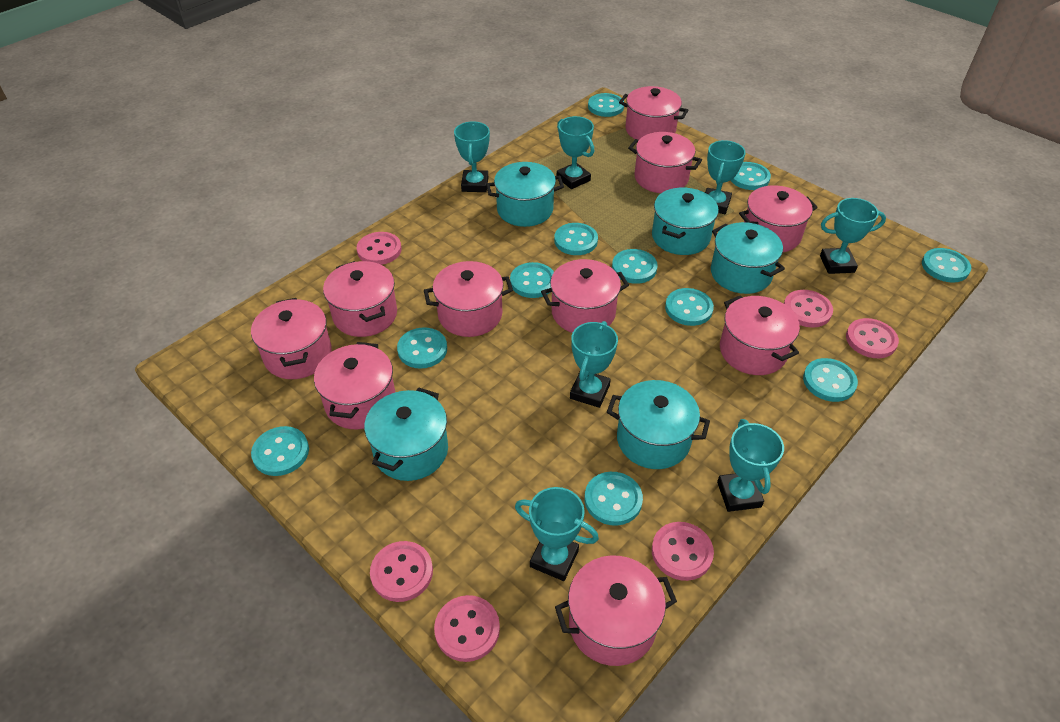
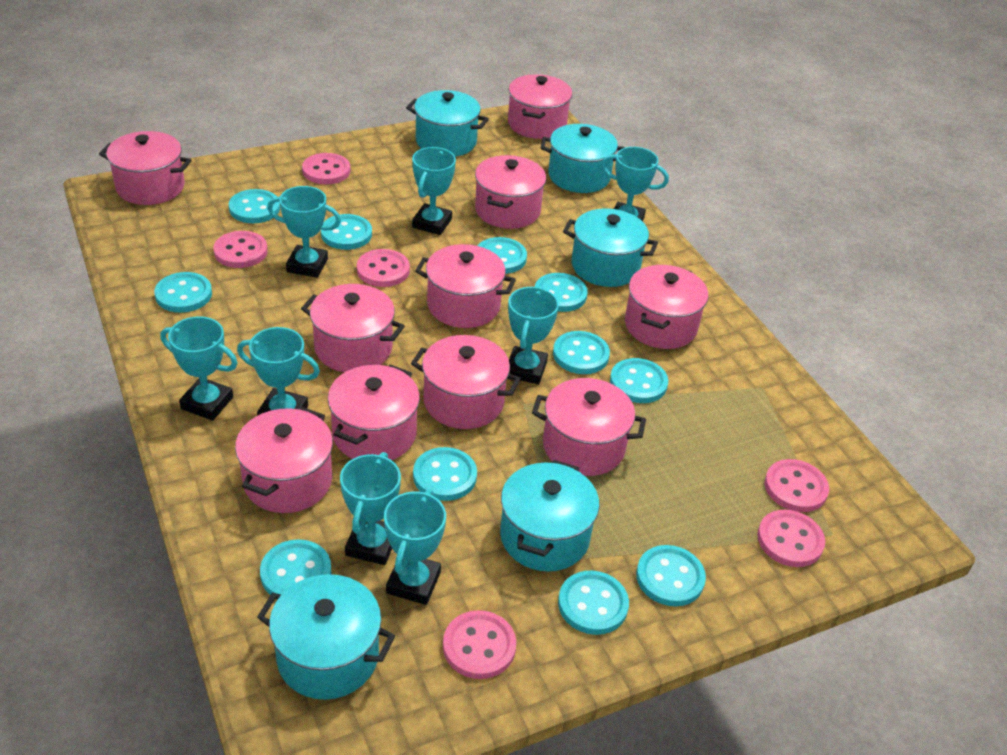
turquoise trophy: [454,121,490,192] [515,487,599,581] [557,116,594,189] [570,321,618,408] [705,140,746,214] [717,419,784,512] [820,198,886,274] = 7 -> [160,316,238,421] [237,327,320,416] [267,186,341,278] [340,452,401,565] [384,489,446,605] [412,147,456,235] [508,287,559,384] [601,147,669,221] = 8

